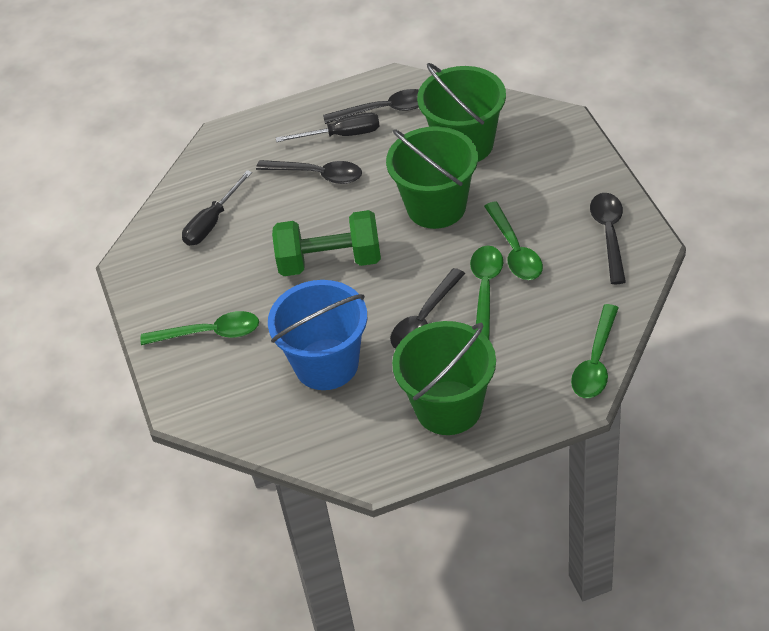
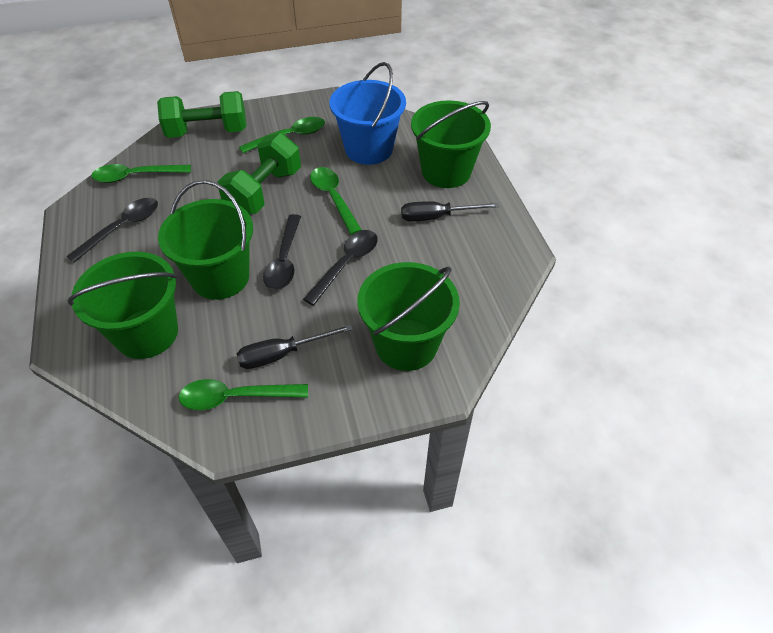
black spoon: [256,160,362,184] [323,89,419,124] [390,268,465,349] [590,193,626,284] = 4 -> [67,198,158,263] [263,214,301,290] [303,230,378,306] = 3
green bucket: [386,126,478,229] [392,321,496,435] [417,63,506,162] = 3 -> [68,252,178,359] [158,180,253,300] [357,262,460,371] [411,100,491,188] = 4
green dumbbell: [272,210,381,276] = 1 -> [157,91,247,138] [218,133,301,214] = 2

